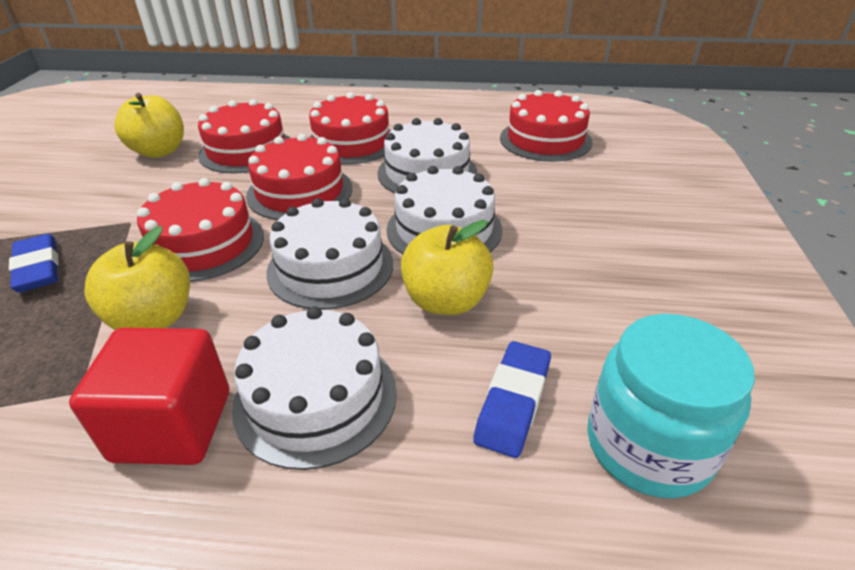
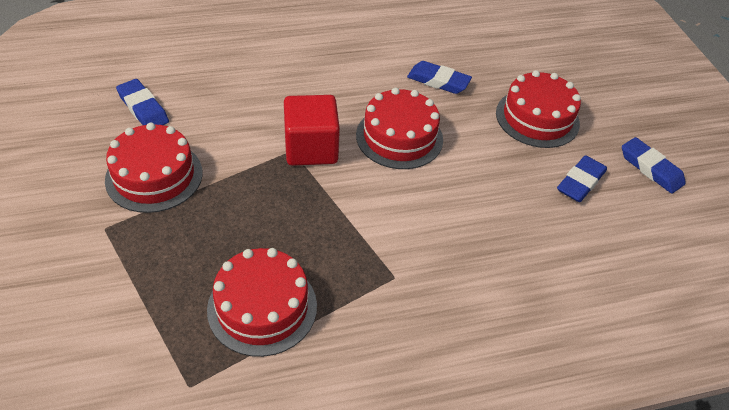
blue eraser: [9,234,59,292] [473,341,551,458] = 2 -> [116,79,169,125] [407,61,472,94] [557,155,607,202] [622,137,686,194] = 4
red cake: [137,178,264,282] [198,99,290,174] [246,134,352,220] [309,92,391,165] [500,90,593,162] = 5 -> [105,122,203,213] [207,248,317,357] [356,88,443,169] [496,70,581,148] = 4
turquoise jar: [587,314,755,498] = 1 -> none = 0
white cake: [232,306,397,470] [266,198,393,310] [377,118,477,193] [387,166,503,254] = 4 -> none = 0
yellow apple: [84,226,190,330] [115,93,184,158] [401,220,494,315] = 3 -> none = 0

